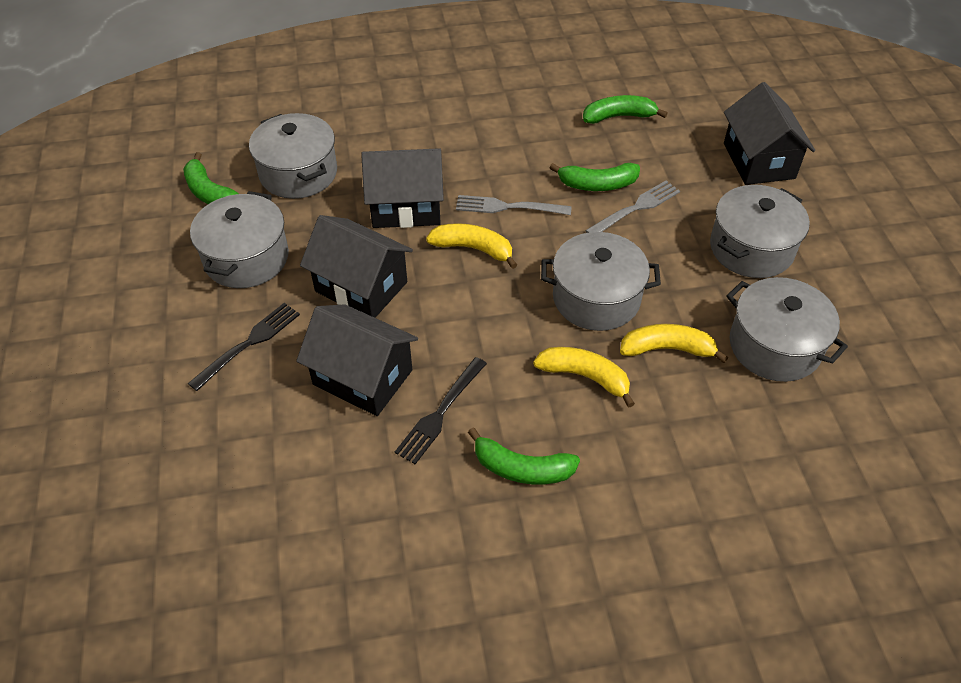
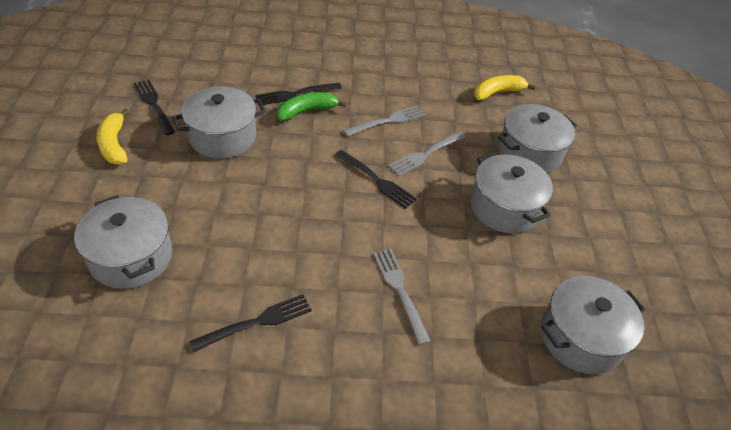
black fork: [188,303,300,391] [395,357,487,464] = 2 -> [134,79,175,135] [189,294,312,352] [255,83,342,105] [335,150,417,209] = 4
black house: [296,304,418,416] [300,215,413,318] [361,148,444,228] [724,82,815,185] = 4 -> none = 0
green banana: [183,152,239,204] [468,428,580,485] [550,163,640,191] [583,95,668,124] = 4 -> [277,92,347,121] = 1
grey fork: [456,195,572,215] [585,180,680,233] = 2 -> [343,105,426,136] [373,249,431,345] [388,131,465,176] = 3
yellow banana: [426,223,517,269] [533,347,635,408] [620,324,728,363] = 3 -> [97,109,130,165] [474,75,536,100] = 2

